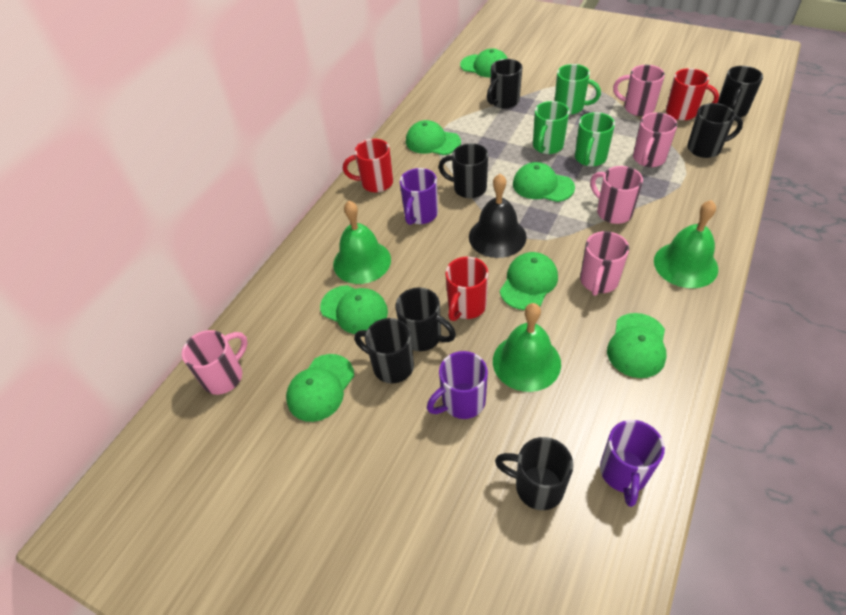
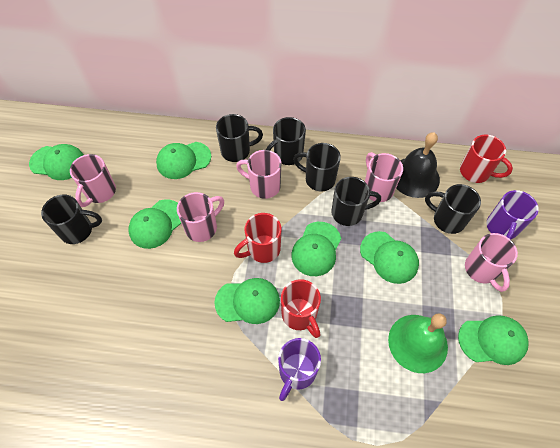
black mug: [354,318,414,384] [396,287,456,351] [438,143,488,198] [487,59,522,109] [495,437,573,510] [687,103,743,158] [718,66,763,117] = 7 -> [41,195,102,244] [216,114,263,162] [266,117,306,165] [293,143,341,191] [332,177,381,226] [425,184,481,234] = 6
green bell: [333,201,391,284] [493,303,561,392] [654,200,718,288] = 3 -> [388,313,448,373] = 1
green mug: [533,101,569,154] [555,64,601,115] [575,112,615,167] = 3 -> none = 0
purple mug: [400,168,438,225] [427,351,488,419] [600,420,665,507] = 3 -> [278,338,321,401] [486,190,539,240] = 2

